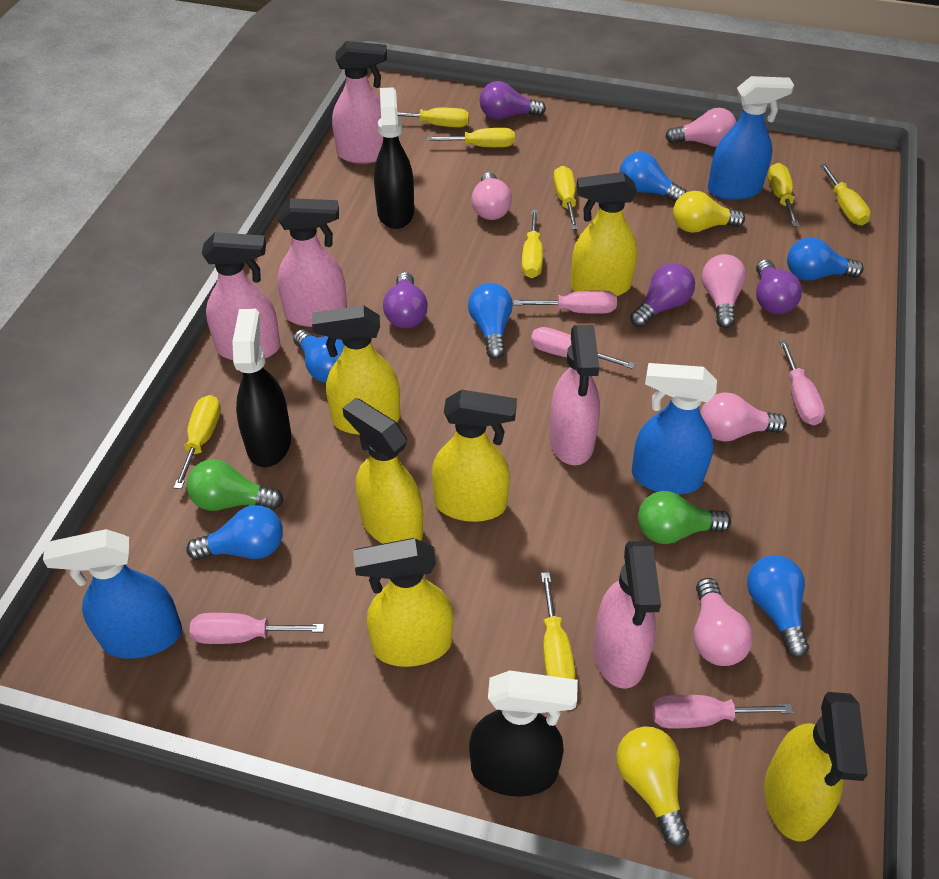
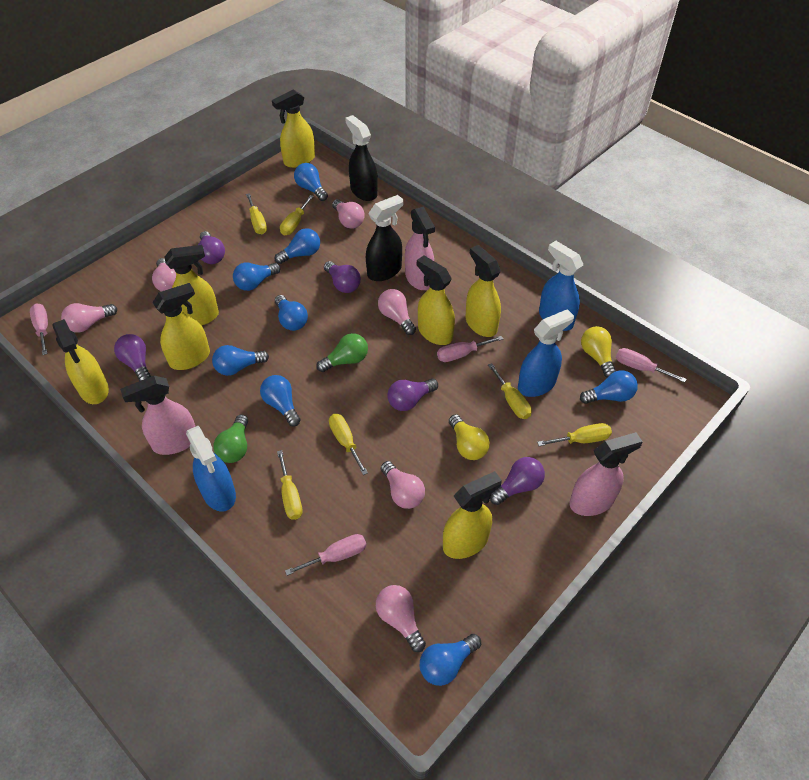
black spray bottle: [232,309,291,467] [374,87,414,229] [469,670,578,796] = 3 -> [345,115,378,201] [366,195,403,281] = 2
blue light bulb: [186,505,283,560] [293,329,344,383] [468,283,513,359] [620,152,686,202] [747,555,809,658] [787,237,864,281] = 6 -> [212,345,269,376] [233,263,280,291] [260,375,301,427] [275,228,320,264] [275,295,308,331] [294,163,328,201] [420,634,481,686] [580,370,638,404] = 8
pink light bulb: [471,172,512,220] [665,108,737,147] [694,578,753,666] [701,392,787,442] [702,254,746,328] = 5 -> [61,303,117,333] [152,258,176,292] [332,199,365,228] [376,585,426,652] [378,289,416,335] [381,461,425,509] = 6
pink screwdriver: [190,613,324,644] [514,290,617,314] [531,327,635,369] [652,695,793,729] [779,340,825,425] = 5 -> [30,303,48,355] [285,534,367,576] [437,336,503,362] [616,348,686,383] = 4
pink spray bottle: [202,232,281,360] [277,198,347,327] [332,41,387,164] [549,325,600,465] [594,541,661,689] = 5 -> [120,376,195,455] [405,206,435,290] [570,432,643,516] = 3
purple light bulb: [383,272,428,328] [480,81,546,120] [630,263,695,327] [756,259,802,314] = 4 -> [114,334,151,381] [198,231,225,264] [324,261,361,293] [387,379,438,411] [490,457,545,505] = 5
yellow screwdriver: [174,395,221,489] [397,108,469,127] [427,128,515,147] [522,210,543,278] [541,572,575,679] [553,166,578,230] [768,163,799,226] [820,164,871,225] = 8 -> [246,193,267,234] [277,450,303,520] [280,195,314,235] [329,414,368,475] [488,363,532,419] [537,423,612,446] = 6
yellow spray bottle: [312,305,400,435] [343,398,423,544] [353,538,453,667] [432,389,517,522] [571,172,637,296] [764,692,868,842] = 6 -> [52,319,109,404] [153,283,210,370] [164,245,219,326] [272,90,315,168] [417,256,455,345] [443,471,502,559] [466,245,501,337] = 7

